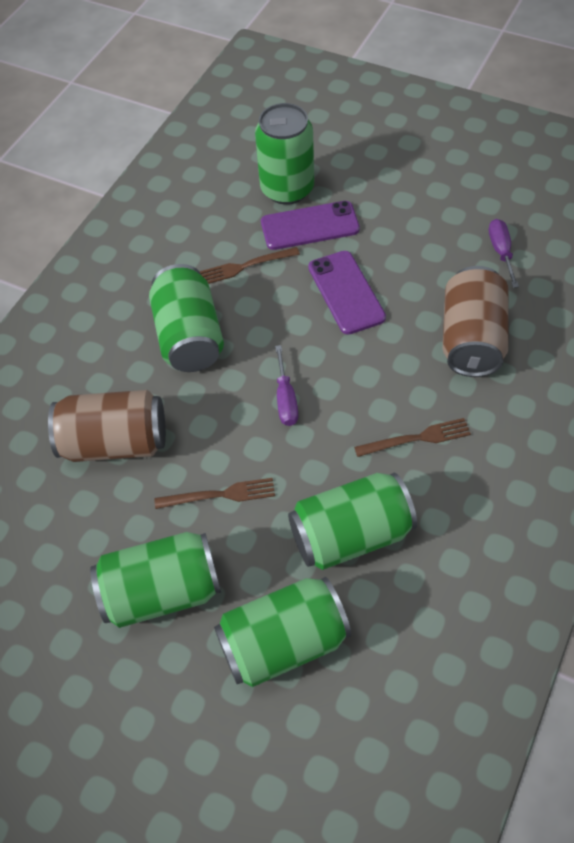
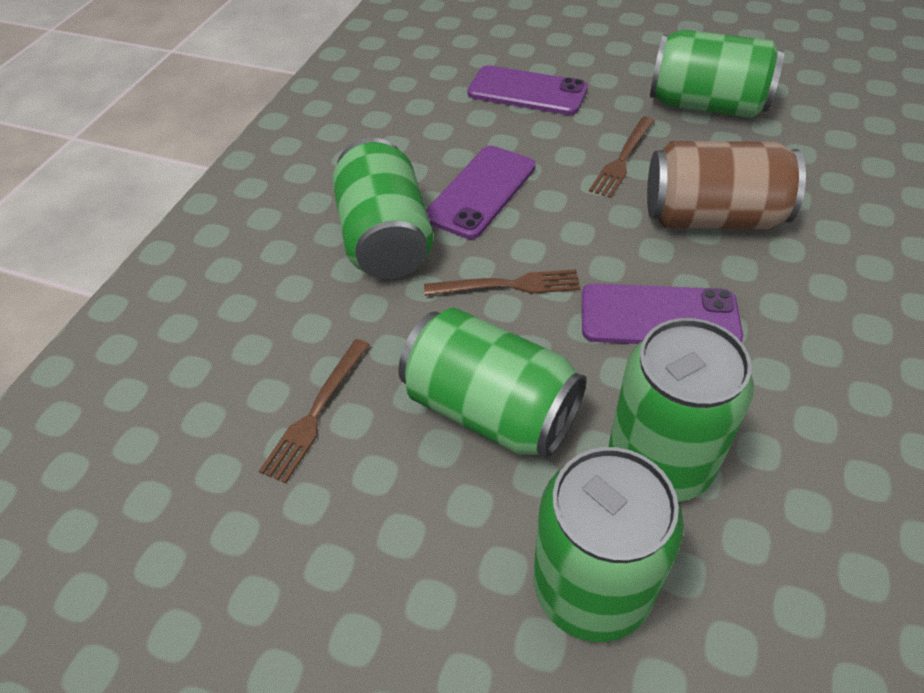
brown can: [48,390,166,462] [443,266,509,377] = 2 -> [647,141,806,229] = 1
purple phone: [261,201,360,250] [308,251,386,335] = 2 -> [426,146,536,239] [467,65,588,115] [582,283,743,344] = 3
purple screwdriver: [275,345,298,426] [489,219,519,288] = 2 -> none = 0

